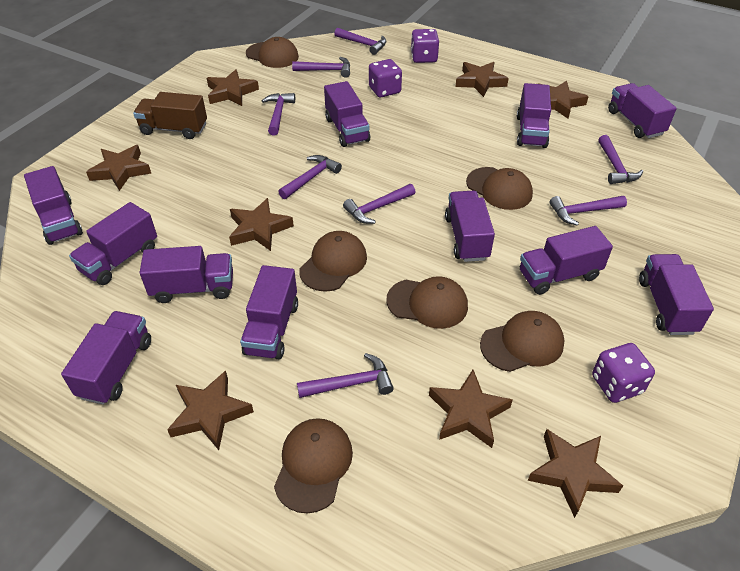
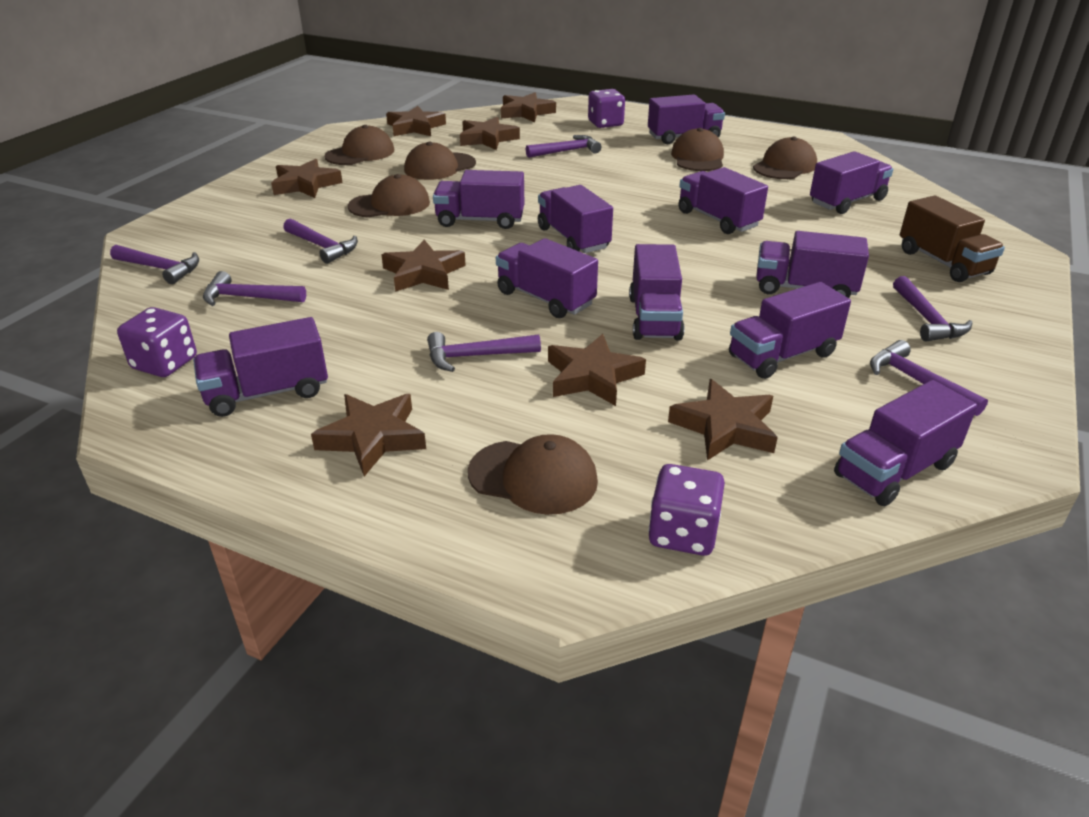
purple hammer: [262,93,295,135] [278,155,342,199] [292,57,350,78] [297,353,394,398] [334,28,387,55] [343,184,415,224] [549,196,627,226] [598,135,643,184] = 8 -> [110,245,199,284] [203,271,306,306] [283,219,358,264] [427,332,541,372] [526,135,601,158] [870,340,988,416] [893,276,972,342] = 7

